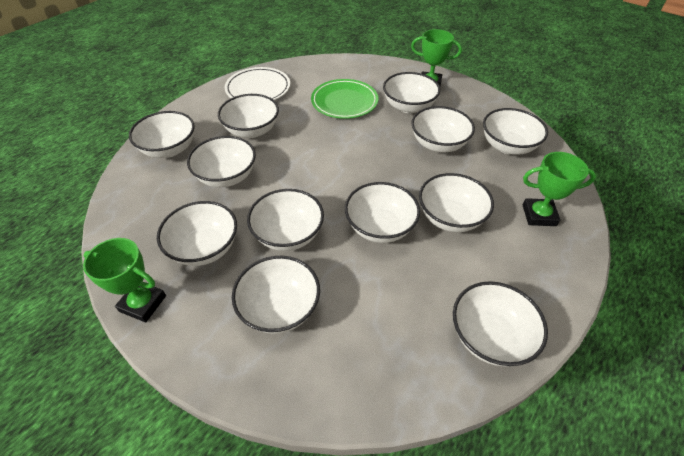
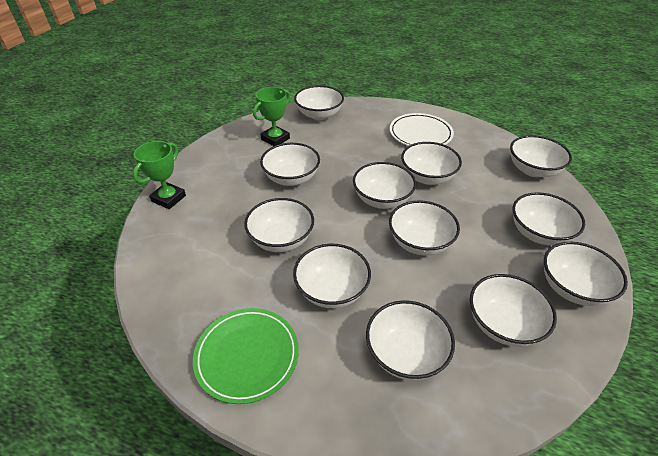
green trophy: [83,238,166,323] [411,29,462,86] [523,152,596,226] = 3 -> [133,141,186,209] [253,87,290,146] = 2

